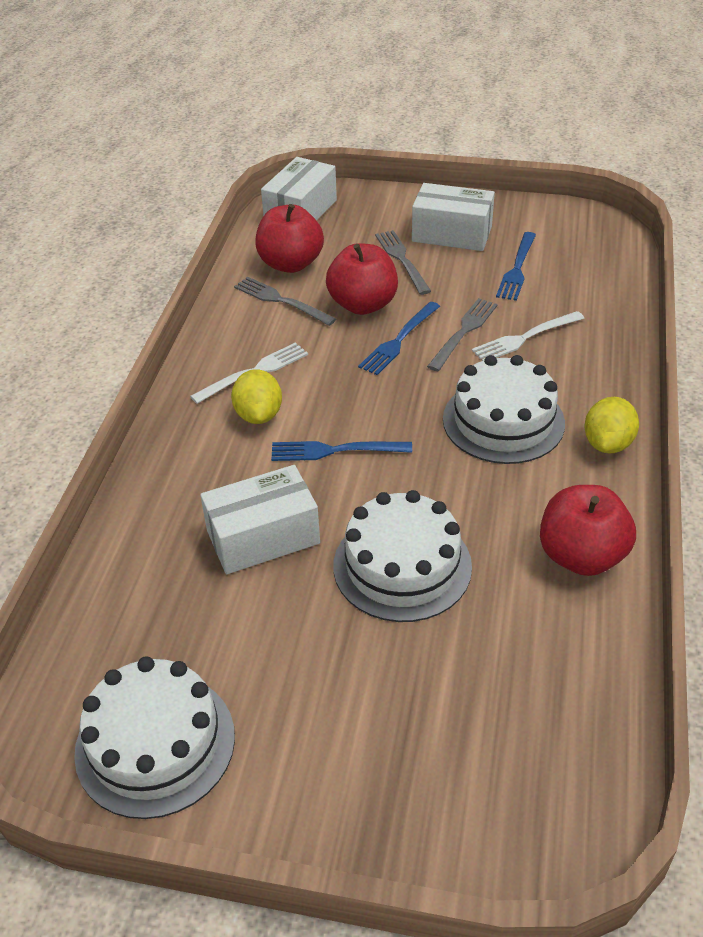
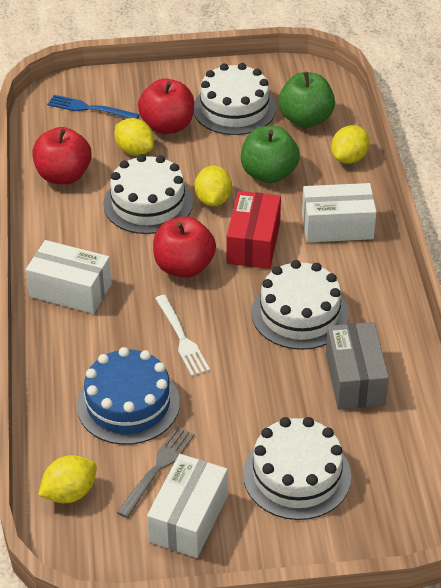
blue cake: none = 0 -> [77,347,180,445] = 1
blue fork: [271,441,412,461] [358,302,440,375] [496,232,536,301] = 3 -> [47,95,140,119] = 1
green apple: none = 0 -> [241,126,300,183] [278,72,335,128] = 2
grey box: none = 0 -> [326,322,389,409] = 1
grey fork: [234,277,336,326] [375,230,431,295] [427,298,498,371] = 3 -> [117,426,194,518] = 1
red box: none = 0 -> [227,191,281,269] = 1
white cake: [74,656,235,819] [333,490,472,622] [443,355,565,464] = 3 -> [103,154,193,234] [194,63,276,135] [243,417,351,520] [251,260,349,350] = 4
white fork: [190,342,308,404] [471,311,584,361] = 2 -> [155,295,210,376] = 1
yellow lemon: [231,369,282,424] [584,397,639,454] = 2 -> [38,455,97,503] [114,118,154,156] [195,166,232,206] [331,125,370,164] = 4

